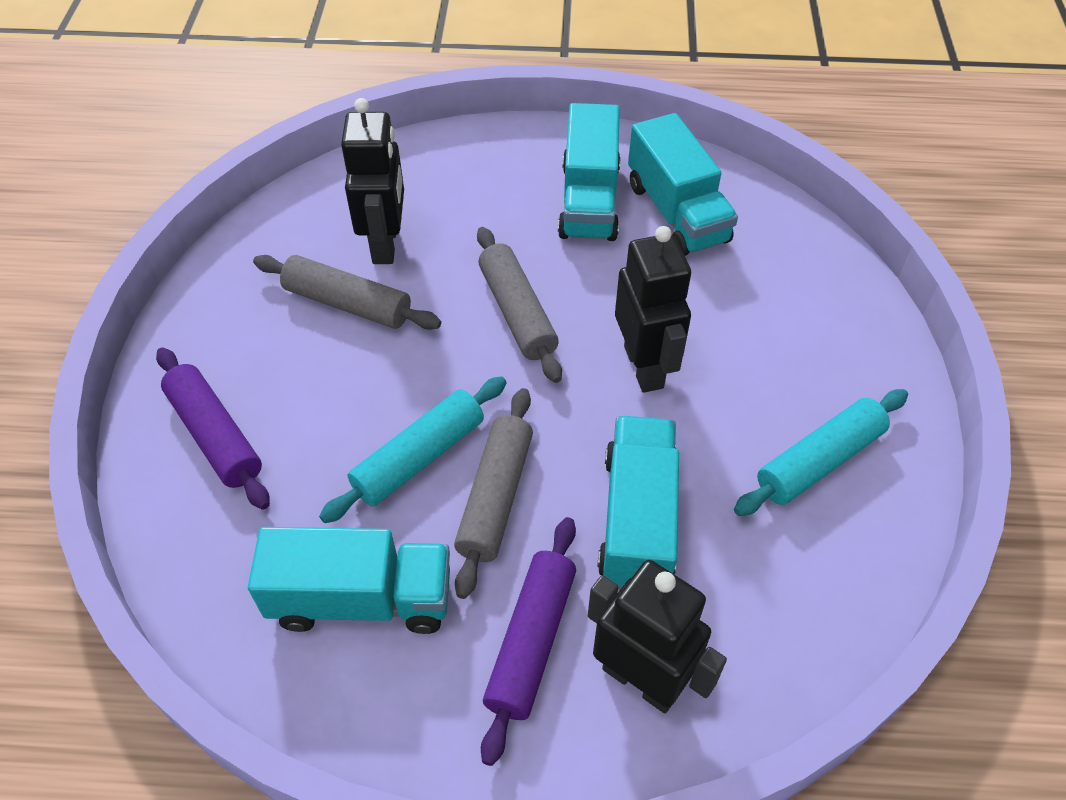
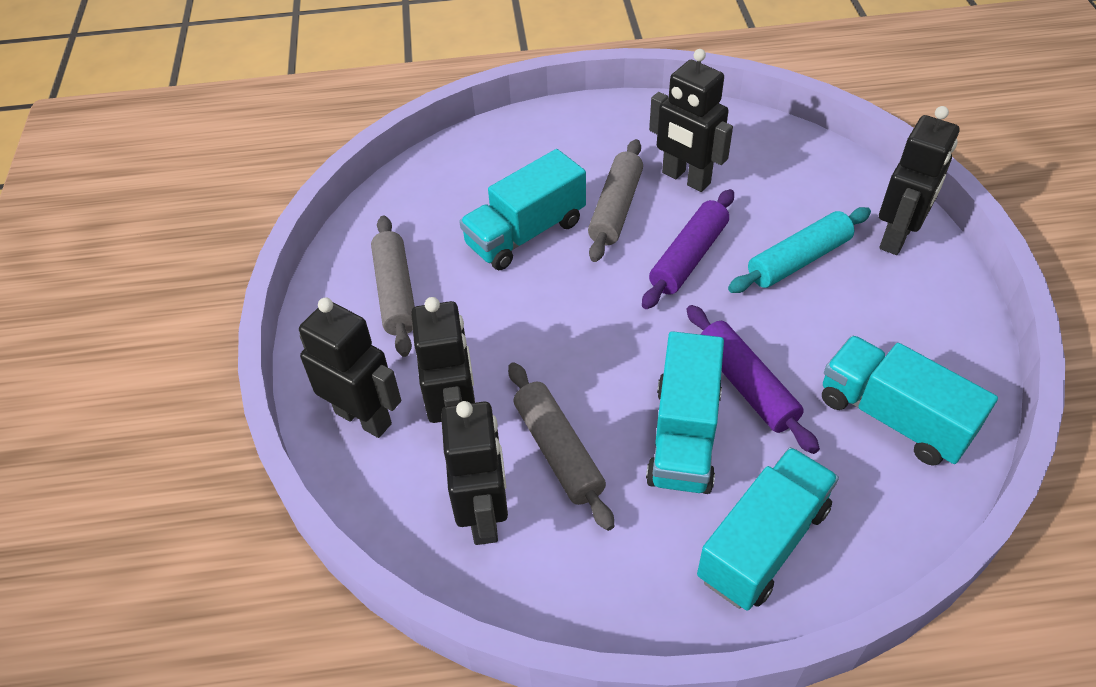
black robot: [341,98,404,264] [588,560,727,713] [615,226,691,393] = 3 -> [299,297,401,438] [411,297,475,423] [441,401,508,545] [649,49,733,192] [879,106,960,255] = 5
turquoise rolling pin: [319,376,507,523] [734,389,908,516] = 2 -> [728,207,871,293] = 1

